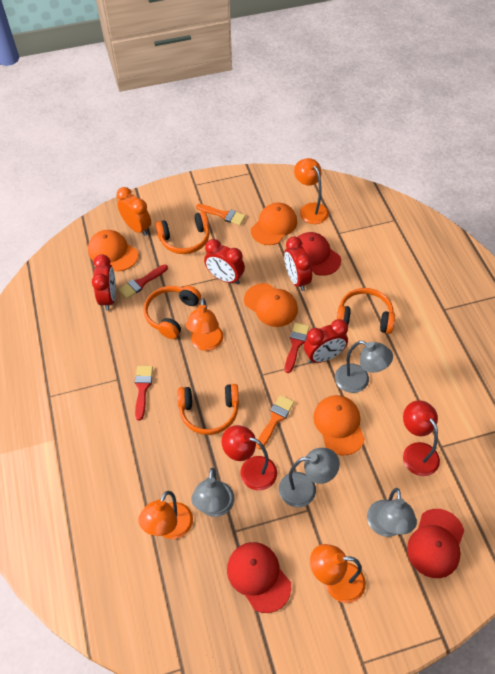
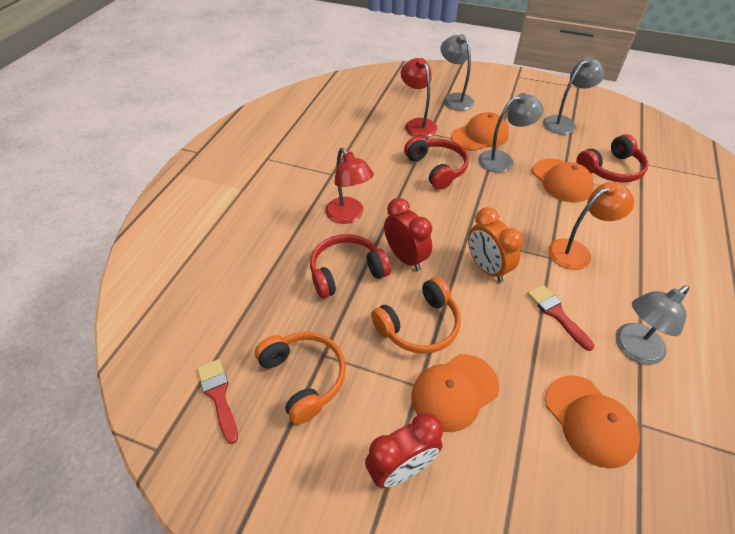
orange brush: [196,204,246,225] [256,395,294,449] = 2 -> none = 0
orange headphones: [144,285,201,339] [155,212,210,254] [178,384,239,435] [337,288,395,334] = 4 -> [255,331,346,424] [371,277,461,354] = 2
orange lamp: [138,491,193,539] [186,298,223,351] [294,158,329,224] [310,544,366,603] = 4 -> [548,182,635,270] = 1
red brush: [119,264,168,299] [135,366,153,421] [285,323,310,373] = 3 -> [197,359,238,444] [527,285,594,351] = 2
red cap: [227,542,291,613] [298,232,341,276] [407,509,464,578] = 3 -> none = 0
red clock: [92,254,116,311] [204,239,245,285] [284,236,312,291] [304,319,348,363] = 4 -> [365,413,443,488] [384,198,432,271] = 2
red headphones: none = 0 -> [310,234,391,298] [404,137,469,190] [576,134,648,183] = 3

